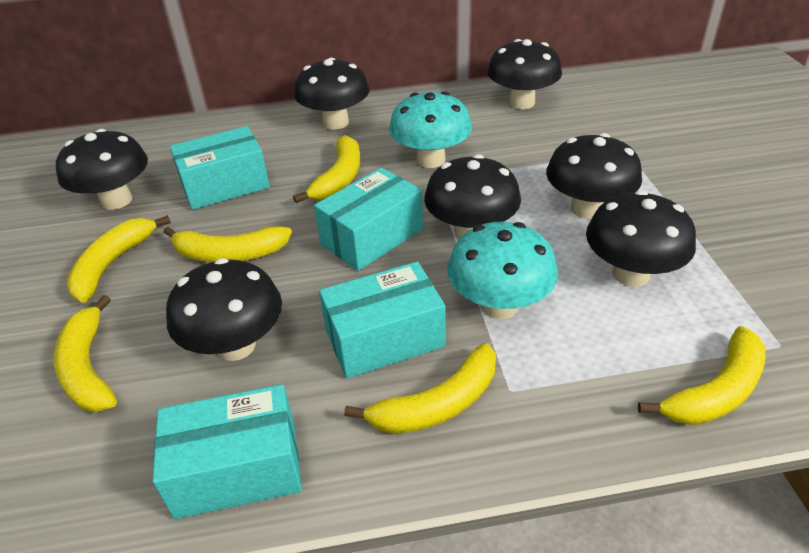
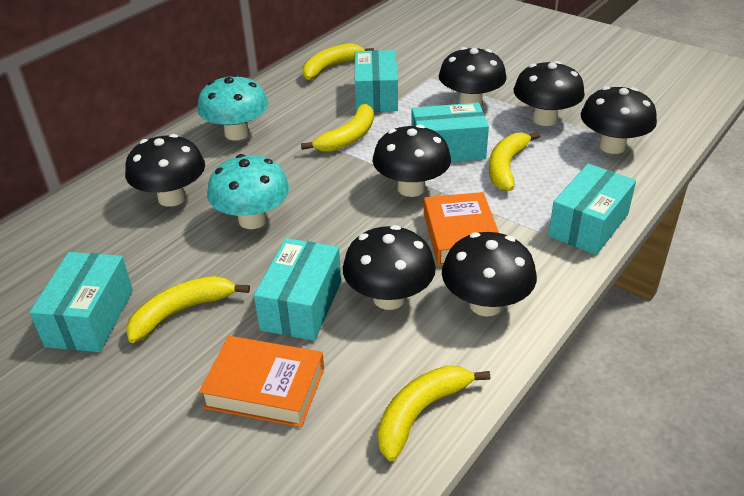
orange book: none = 0 -> [199,336,324,427] [424,192,499,266] = 2
turquoise box: [153,384,302,519] [170,126,270,210] [314,167,423,271] [319,262,445,378] = 4 -> [29,252,133,352] [254,238,341,341] [355,50,398,112] [411,103,489,162] [548,164,636,255] = 5
yellow banana: [54,295,117,412] [67,215,171,303] [164,226,292,262] [293,135,360,203] [344,343,496,434] [638,326,766,425] = 6 -> [126,276,250,343] [301,104,374,152] [302,43,374,80] [378,366,490,461] [489,132,540,191] = 5

